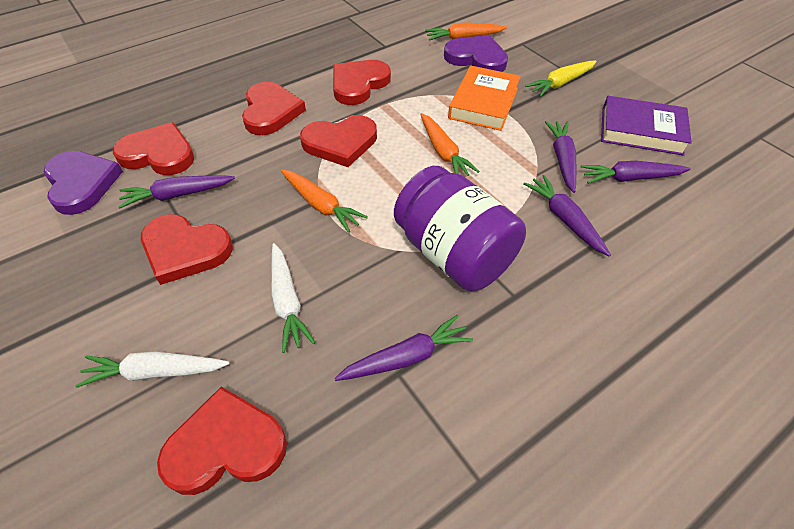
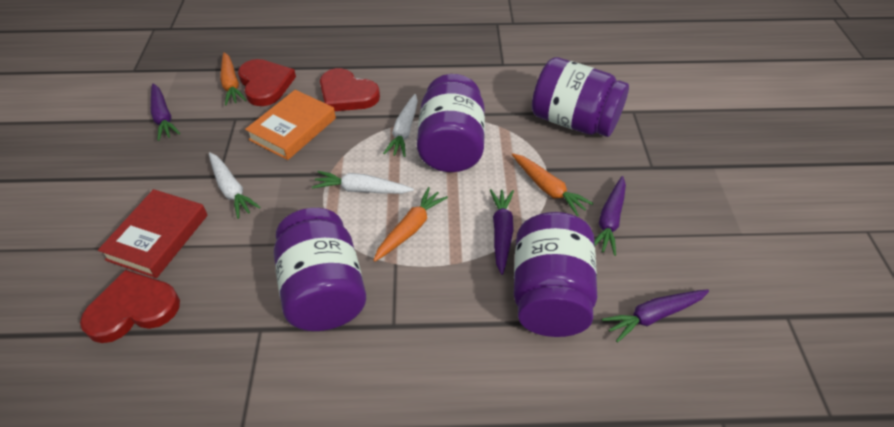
purple book: [601,96,692,156] = 1 -> none = 0
purple carrot: [118,175,235,208] [334,315,473,381] [524,175,611,256] [545,121,576,193] [581,161,691,184] = 5 -> [151,84,180,141] [490,189,514,275] [594,176,626,256] [602,289,709,342] = 4
purple heart: [44,151,123,215] [444,35,508,72] = 2 -> none = 0
purple jar: [394,166,526,291] = 1 -> [274,208,366,331] [417,74,485,172] [514,212,597,337] [532,57,629,137] = 4
red book: none = 0 -> [98,189,208,278] = 1
red heart: [113,122,194,175] [141,214,233,285] [157,386,287,495] [242,82,306,135] [300,115,377,167] [333,60,391,105] = 6 -> [80,270,180,343] [238,59,296,106] [320,68,380,111] = 3
white carrot: [75,352,229,388] [271,243,315,353] = 2 -> [209,152,261,219] [312,171,414,194] [383,94,418,157] = 3
yellow carrot: [525,61,597,97] = 1 -> none = 0

